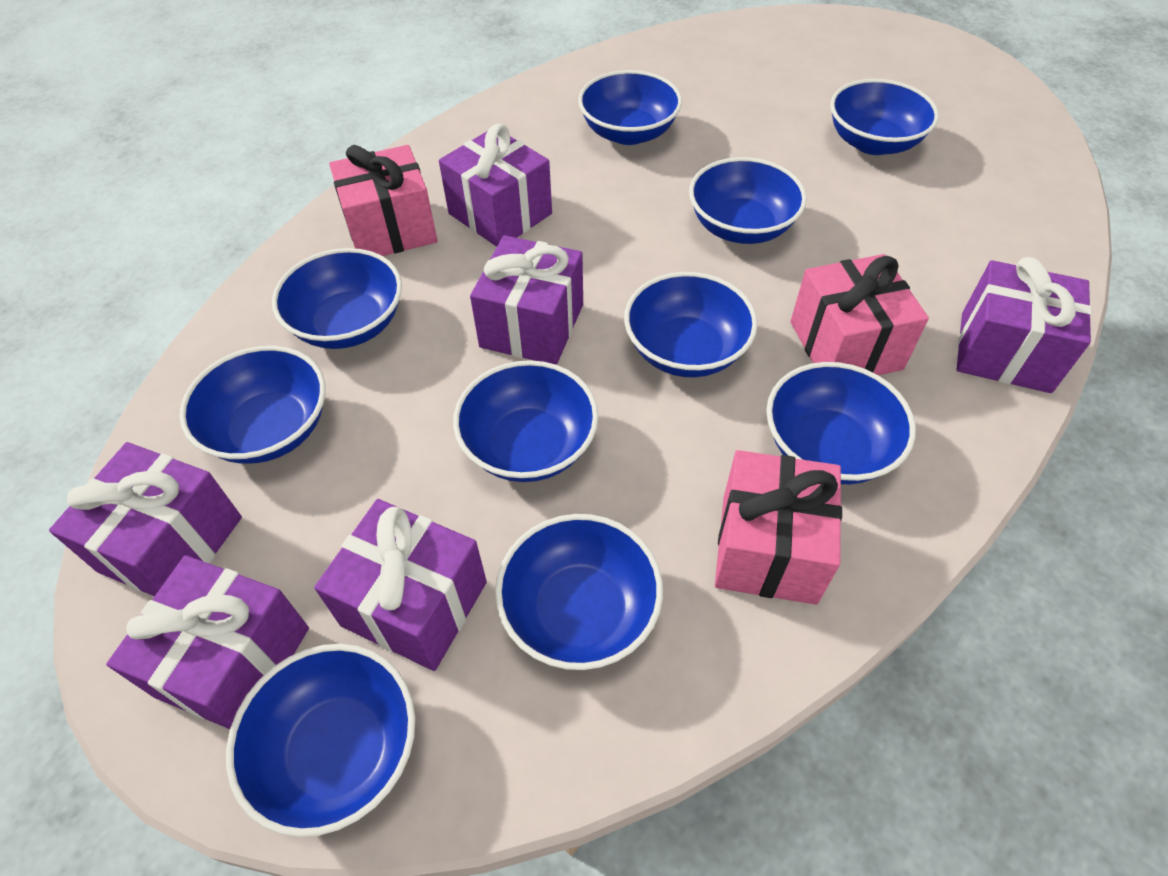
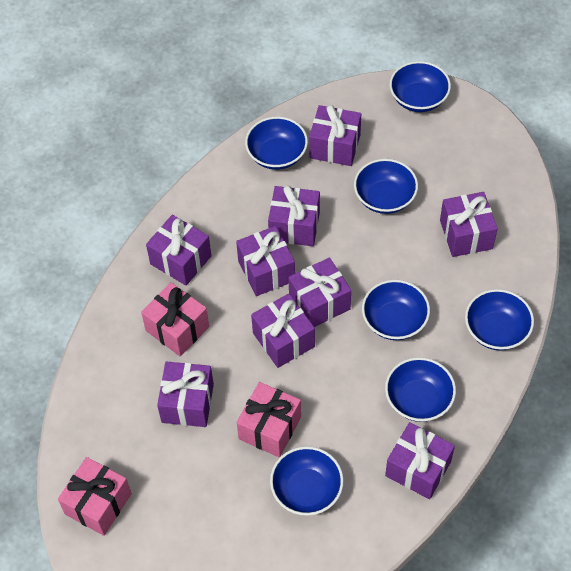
blue bowl: [180,346,326,464] [226,644,415,837] [272,248,402,349] [453,360,598,482] [495,514,663,670] [578,70,682,145] [624,272,758,377] [689,157,807,244] [766,362,916,484] [830,79,939,155] = 10 -> [245,116,308,170] [270,446,344,516] [354,159,418,214] [362,280,430,340] [385,357,456,422] [389,61,451,112] [465,289,534,350] = 7
purple gift: [49,442,242,596] [106,555,309,729] [314,499,487,671] [439,124,552,247] [470,235,583,365] [956,257,1092,393] = 6 -> [146,215,211,286] [157,361,214,427] [236,226,295,296] [251,293,315,368] [268,185,320,246] [288,258,351,327] [309,105,361,166] [385,422,455,499] [440,192,498,257] = 9

